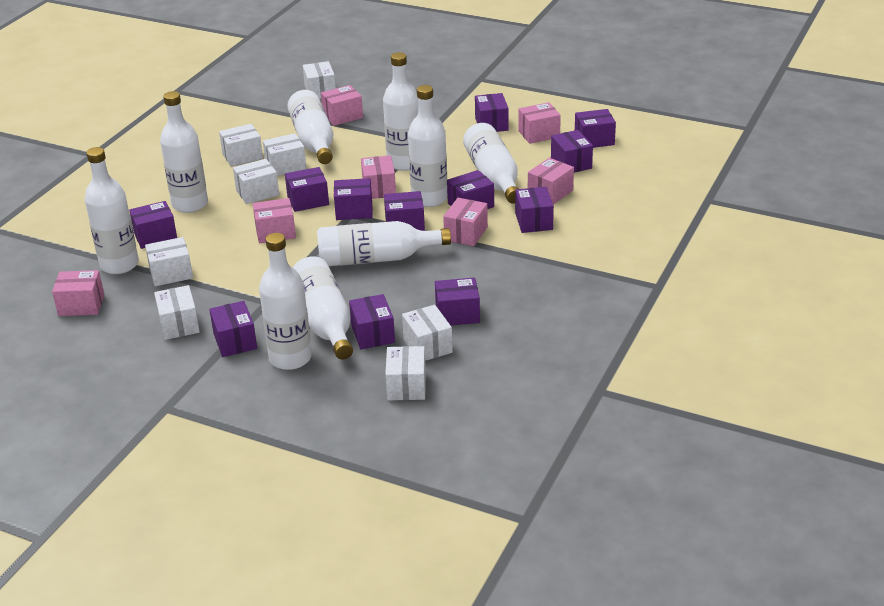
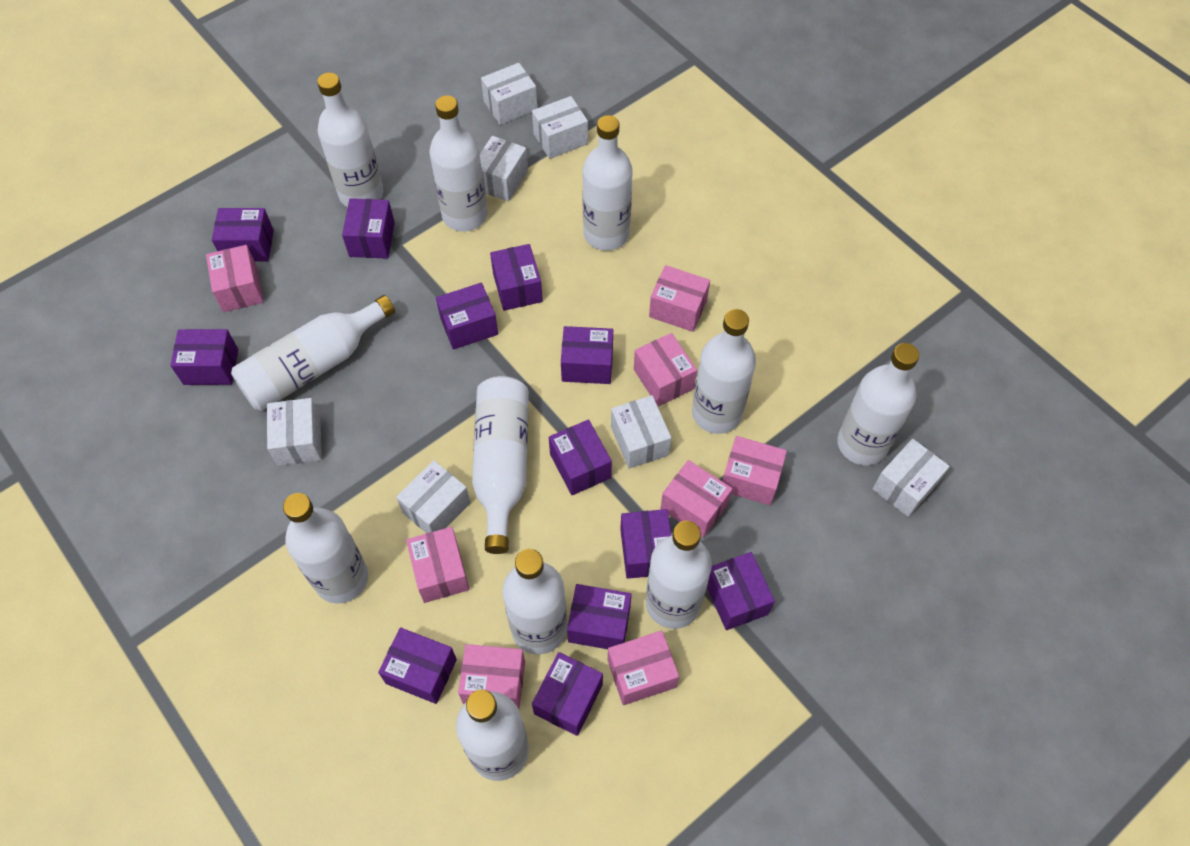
pink box: [52,270,104,316] [253,198,296,243] [321,85,363,126] [361,155,396,199] [443,198,488,246] [518,102,561,144] [528,158,574,204] = 7 -> [206,245,264,312] [406,527,469,603] [458,644,525,709] [608,631,679,705] [634,333,697,406] [649,265,710,332] [660,460,732,538] [722,436,787,505] = 8
white bottle: [85,147,139,274] [160,91,208,213] [259,233,312,370] [287,90,333,164] [293,256,353,359] [317,221,451,266] [383,52,419,171] [408,85,448,207] [463,123,519,203] = 9 -> [231,295,395,411] [283,493,368,604] [317,73,384,207] [429,95,488,232] [456,690,529,781] [472,376,529,554] [502,549,567,654] [582,115,633,251] [646,521,712,629] [692,309,756,434] [837,343,919,465] = 11
white box: [145,237,193,286] [154,285,200,340] [219,124,263,166] [233,159,279,204] [263,133,307,176] [303,61,336,99] [385,346,426,400] [402,305,453,361] = 8 -> [267,398,322,466] [396,460,470,533] [480,136,528,202] [481,63,537,125] [532,96,588,159] [611,395,671,469] [872,439,950,517] = 7

